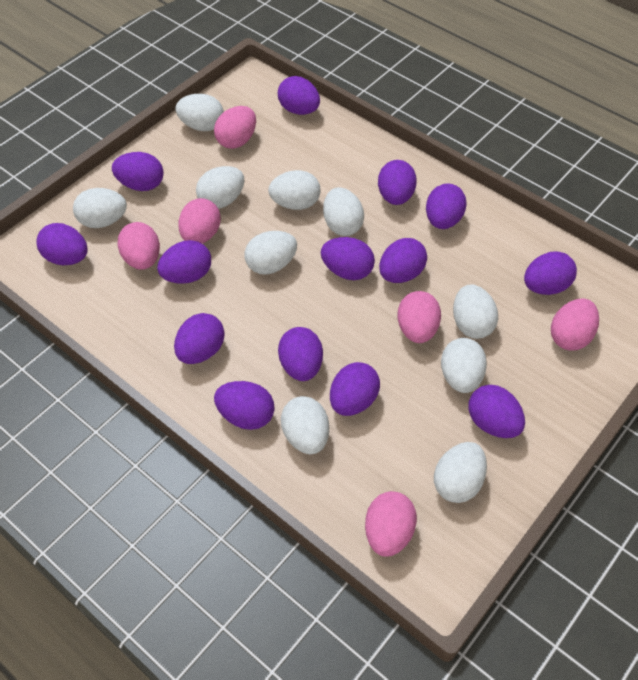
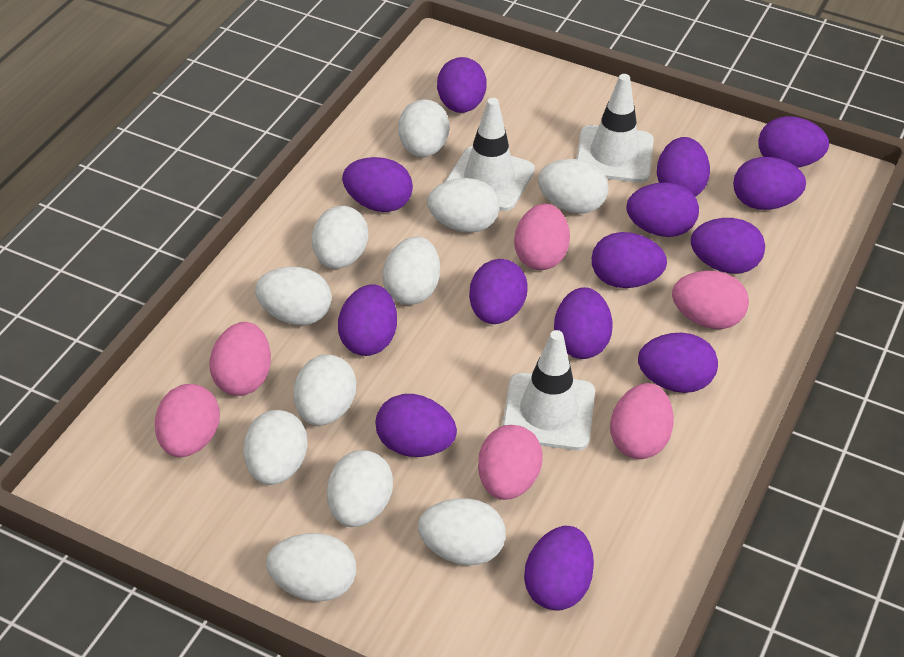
white egg: [73,188,127,228] [176,94,224,131] [196,166,244,209] [244,231,297,275] [268,170,320,210] [281,396,329,454] [323,187,364,236] [434,442,487,503] [441,338,487,393] [453,285,498,339] = 10 -> [243,410,308,485] [255,267,332,325] [266,533,356,602] [294,354,356,426] [312,206,368,269] [327,450,393,527] [382,237,440,305] [398,99,449,157] [418,498,506,565] [427,178,500,233] [538,159,609,214] = 11
white traffic cone: none = 0 -> [445,98,535,211] [502,330,595,450] [576,74,654,183] = 3

